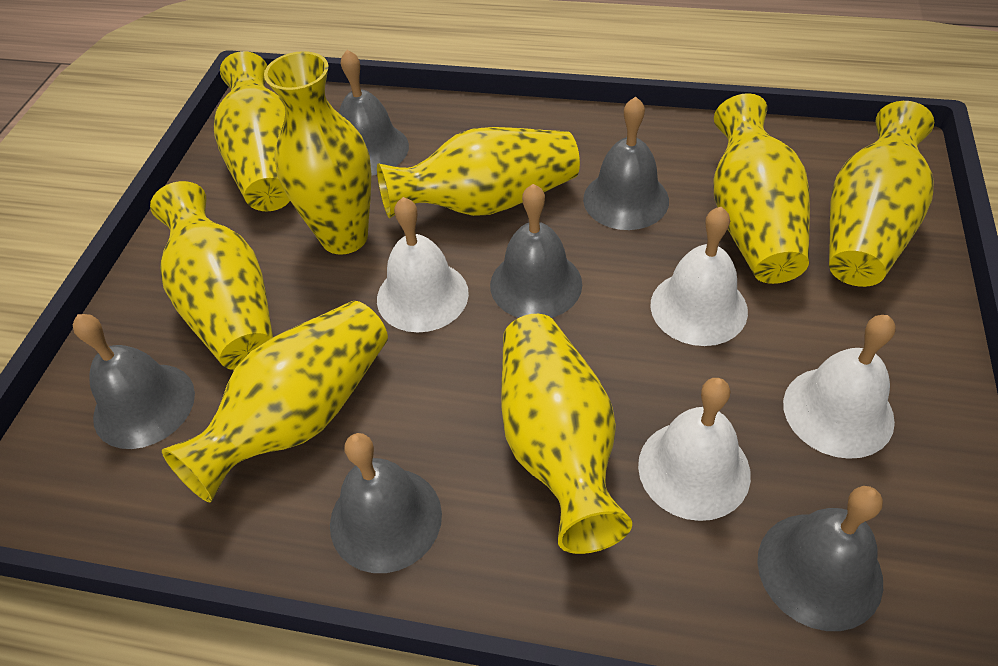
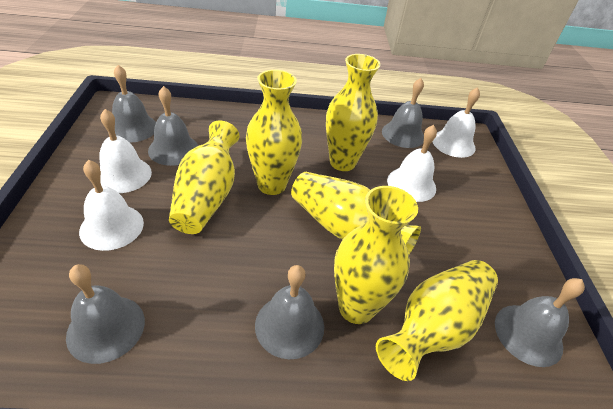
yellow vase: [150,181,273,370] [162,301,388,502] [214,51,290,211] [264,51,371,255] [377,127,580,218] [502,314,632,554] [714,93,810,284] [829,101,934,287] = 8 -> [169,120,239,234] [246,70,302,195] [291,172,421,254] [326,54,380,171] [334,186,418,324] [376,260,498,381] = 6

